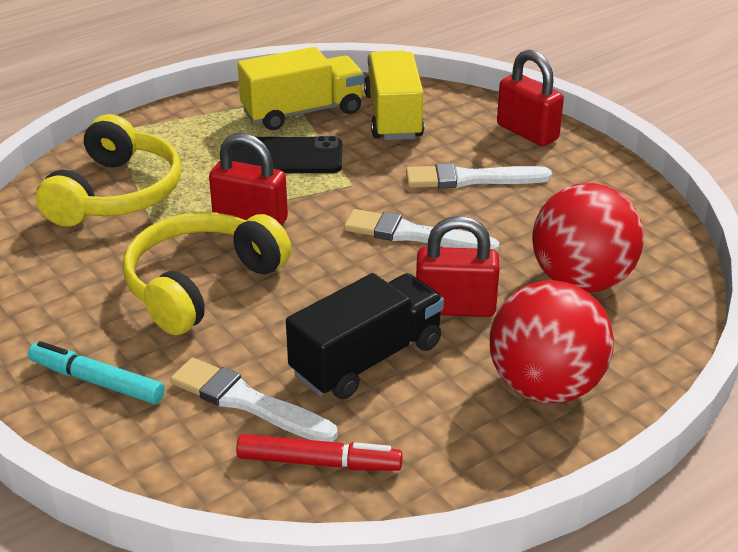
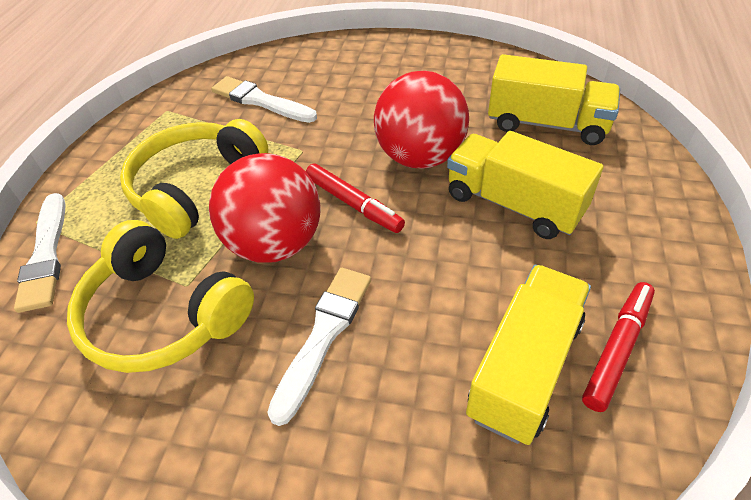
black phone: [231,136,342,173] = 1 -> none = 0
black truck: [286,273,444,399] = 1 -> none = 0
red marker: [236,434,403,471] = 1 -> [306,164,405,233] [582,282,655,412] = 2
red padlock: [209,133,288,226] [416,216,500,317] [497,50,564,146] = 3 -> none = 0
turquoise marker: [28,341,165,404] = 1 -> none = 0
yellow truck: [237,47,364,130] [364,50,424,140] = 2 -> [447,131,603,239] [466,265,591,445] [488,54,620,145] = 3

